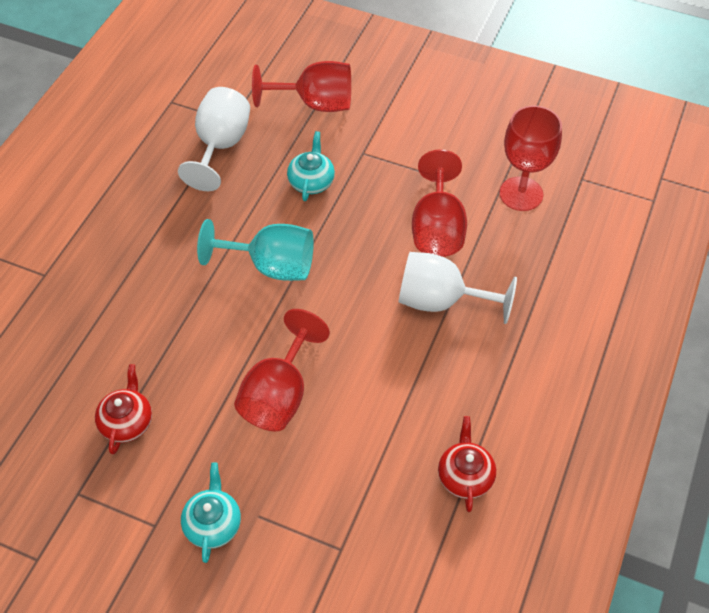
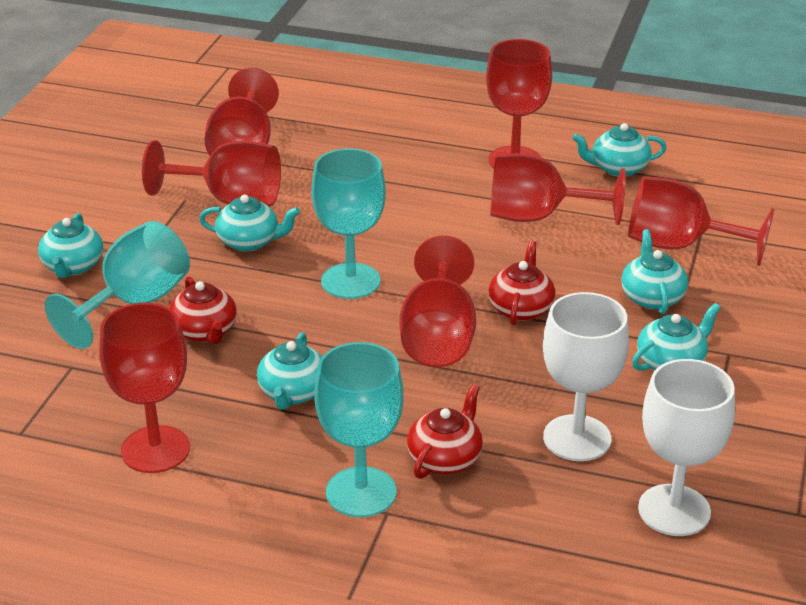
red goblet: [234,309,330,431] [252,61,351,112] [412,149,467,257] [499,106,562,211] = 4 -> [99,303,190,473] [142,140,281,206] [205,68,279,155] [399,236,476,367] [486,39,552,169] [490,153,626,225] [628,177,774,266] = 7
red teapot: [95,364,152,455] [438,416,496,512] = 2 -> [169,277,237,344] [407,384,483,479] [488,240,555,325] = 3
turquoise goblet: [197,219,314,281] = 1 -> [45,221,190,349] [311,148,386,299] [314,342,404,517] = 3
turquoise teapot: [181,463,241,563] [287,131,335,201] = 2 -> [38,213,103,278] [199,195,300,252] [257,332,322,410] [572,123,666,177] [621,229,688,314] [632,303,721,371] = 6

